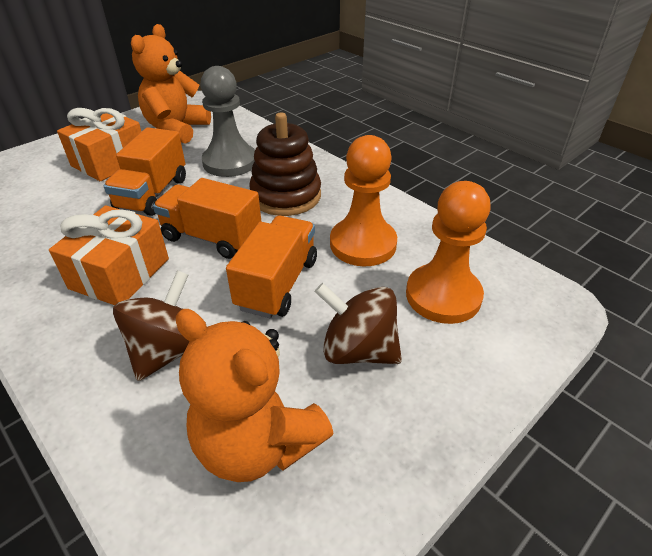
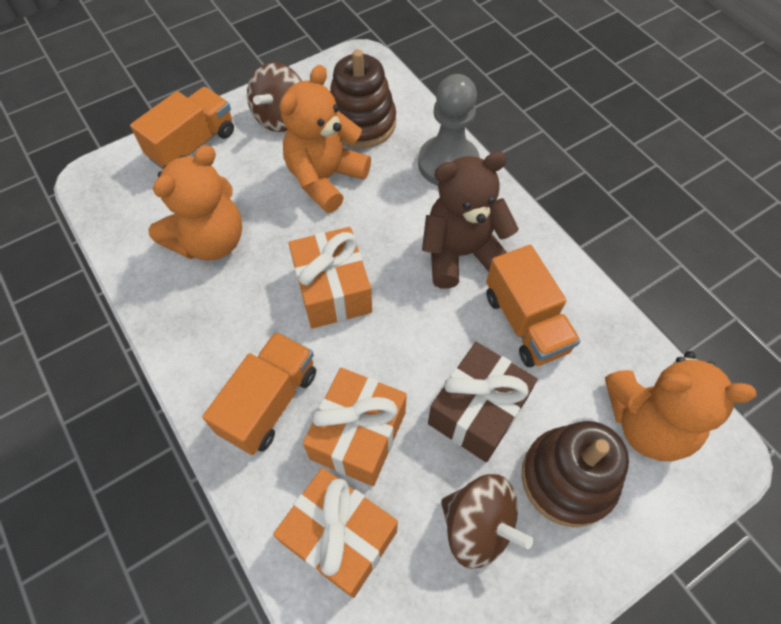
brown gift: none = 0 -> [428,342,537,462] = 1
brown stacking toy: [249,112,321,216] = 1 -> [330,49,396,149] [521,421,629,527] = 2
brown teddy bear: none = 0 -> [422,151,519,289] = 1
orange gift: [49,205,169,305] [57,108,142,181] = 2 -> [273,468,398,598] [288,227,372,329] [303,368,407,486] = 3
orange pawn: [330,135,397,266] [406,181,491,324] = 2 -> none = 0
orange teddy bear: [131,24,211,144] [176,309,334,482] = 2 -> [148,145,242,261] [280,65,371,213] [605,351,757,461] = 3

